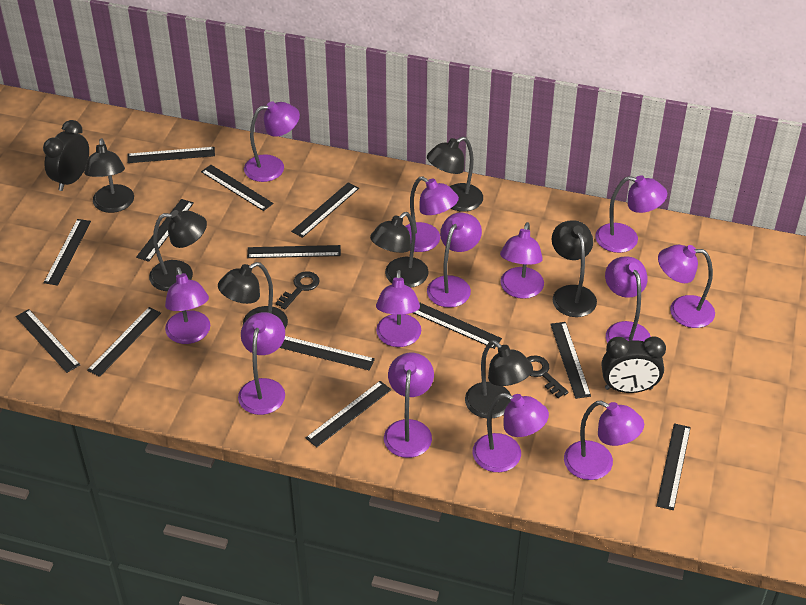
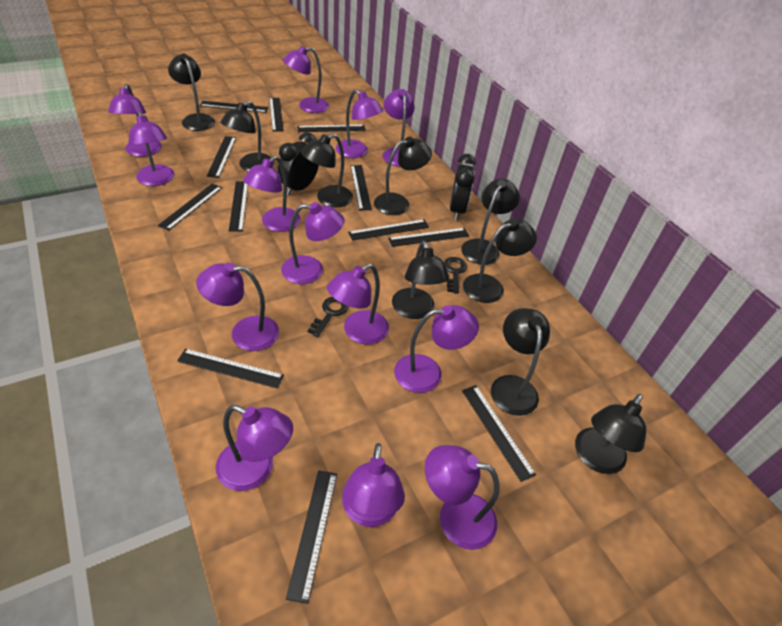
black lamp: [84,138,134,213] [149,210,207,291] [218,262,288,329] [370,212,429,288] [427,137,483,212] [465,340,533,418] [552,220,597,317] = 7 -> [168,54,215,131] [220,101,274,171] [301,134,353,208] [374,137,432,215] [392,241,449,319] [461,179,520,265] [463,219,537,303] [491,308,550,416] [575,394,646,474] = 9
black ruler: [15,309,80,373] [44,219,91,286] [87,307,161,377] [127,147,215,163] [136,199,194,262] [201,165,274,211] [247,245,341,258] [279,336,375,371] [291,182,359,238] [306,381,391,447] [413,302,502,349] [550,322,591,399] [656,423,691,510] = 13 -> [158,184,222,231] [177,349,284,389] [200,101,268,113] [207,136,236,178] [229,181,248,232] [269,98,284,132] [286,470,337,604] [297,125,366,132] [348,219,429,241] [350,165,372,210] [388,228,469,247] [462,385,536,482] = 12

